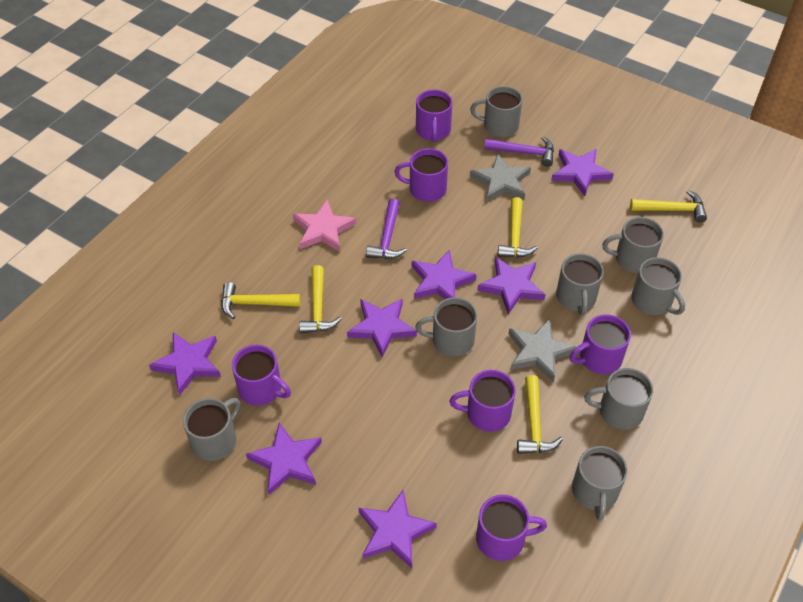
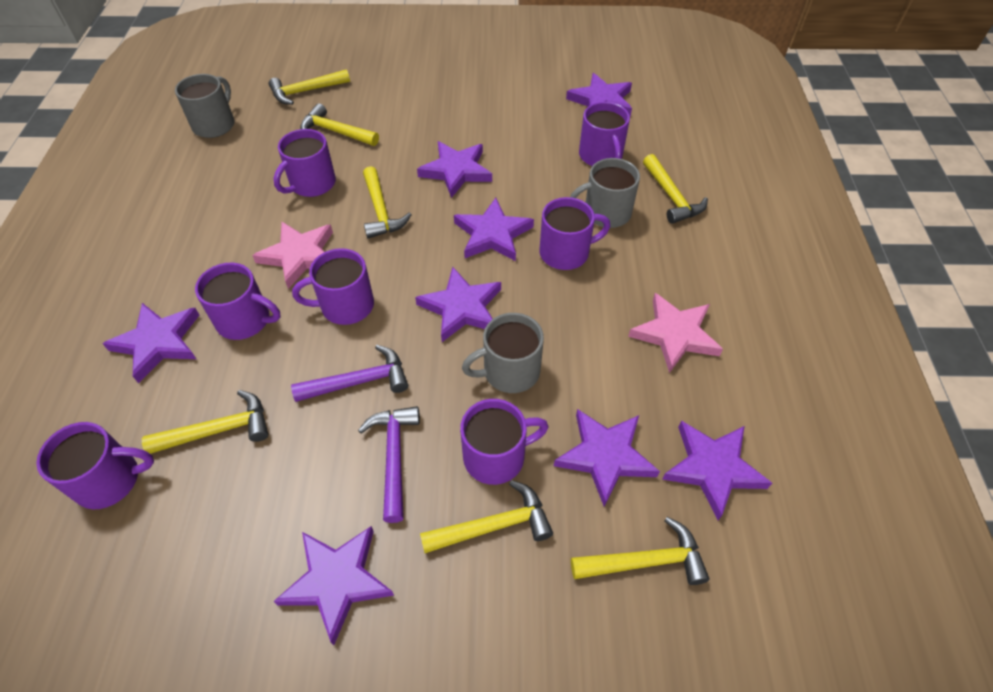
grey mug: [183,398,240,461] [415,297,477,357] [470,86,522,137] [556,253,604,316] [572,446,628,521] [584,368,653,430] [602,217,664,273] [631,257,685,315] = 8 -> [175,74,235,138] [462,313,544,393] [570,158,640,228] = 3
grey star: [470,153,531,202] [508,318,576,382] = 2 -> none = 0
pink star: [293,200,356,251] = 1 -> [252,222,333,289] [628,293,723,373] = 2
purple mug: [232,345,291,406] [394,148,448,202] [416,89,452,142] [449,370,516,432] [476,495,547,561] [570,314,631,374] = 6 -> [36,422,154,509] [195,263,281,340] [273,129,336,197] [292,248,374,325] [460,399,549,485] [539,197,610,270] [579,102,630,166] = 7
purple star: [149,332,221,396] [246,423,322,495] [347,298,417,358] [359,490,437,568] [412,250,477,299] [477,257,546,314] [551,149,613,196] = 7 -> [102,303,199,383] [273,526,394,645] [415,267,501,342] [417,141,492,198] [454,198,534,261] [554,409,660,507] [566,73,632,117] [662,421,772,520] = 8
yellow hammer: [221,282,300,319] [299,265,342,333] [498,197,538,258] [517,375,563,454] [630,190,707,223] = 5 -> [142,390,268,454] [269,69,350,105] [300,103,379,146] [363,166,411,238] [420,480,553,553] [571,517,710,585] [643,154,708,224] = 7

